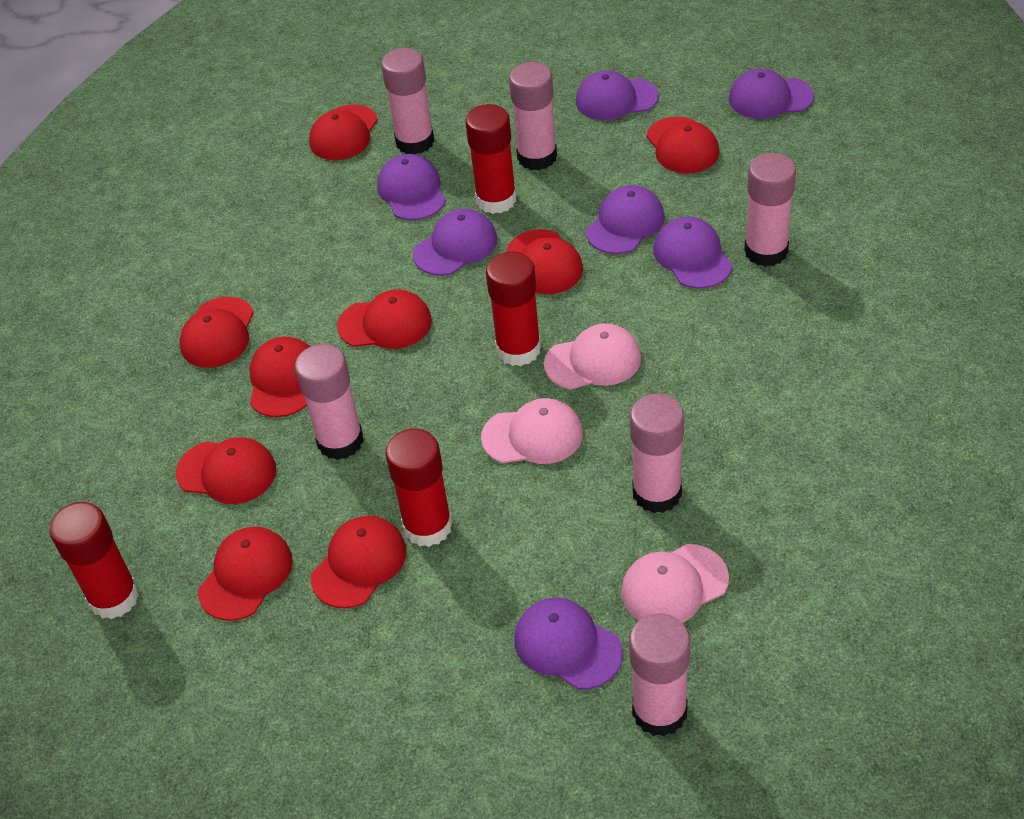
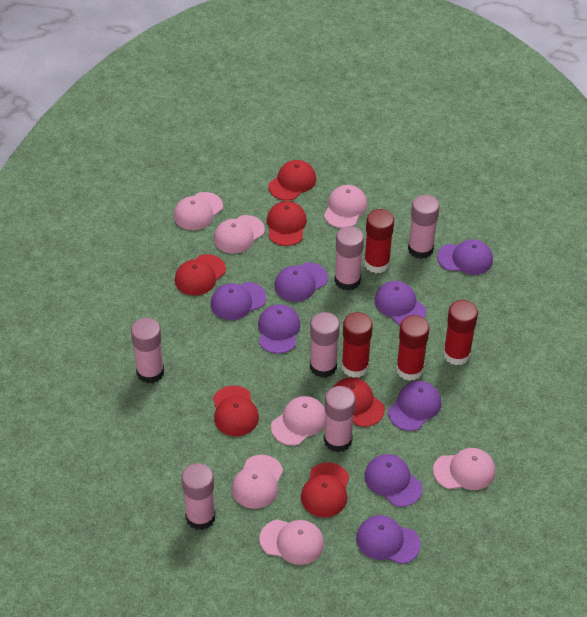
pink cap: [481,398,583,464] [544,323,641,390] [621,544,729,623] = 3 -> [174,192,223,230] [214,215,265,254] [232,455,283,509] [259,519,324,565] [271,396,326,446] [324,185,367,228] [433,448,495,490] = 7
purple cap: [377,154,446,220] [413,209,497,276] [514,598,623,690] [576,71,659,120] [586,185,665,254] [653,217,732,289] [729,69,814,119] = 7 -> [211,282,266,320] [258,304,301,354] [274,262,328,302] [356,515,421,564] [364,454,423,507] [375,281,426,325] [388,381,441,431] [437,239,493,275] = 8
red cap: [176,437,276,504] [179,297,254,368] [198,527,293,621] [250,337,310,417] [309,105,378,160] [311,516,406,609] [337,289,432,349] [506,229,583,294] [646,117,720,174] = 9 -> [175,254,226,296] [213,385,259,436] [267,201,307,246] [268,160,316,200] [301,462,349,517] [333,377,385,427] = 6

